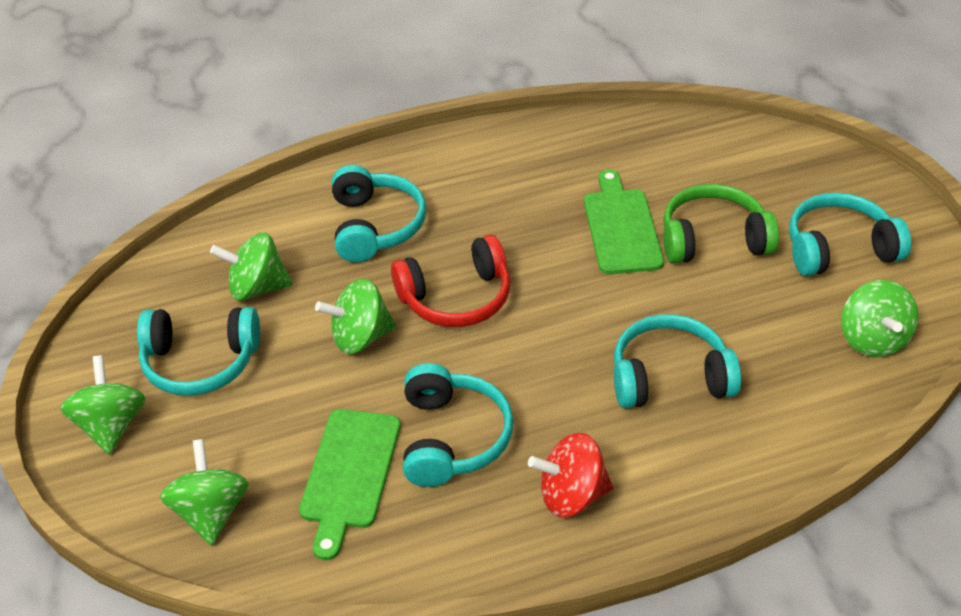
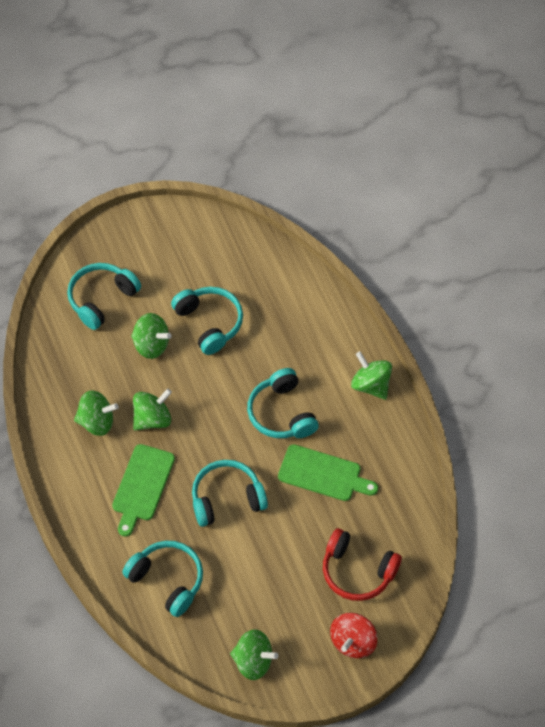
green headphones: [663,184,779,264] = 1 -> none = 0

